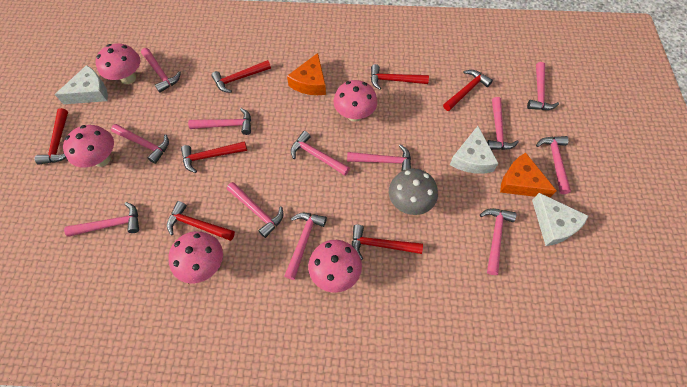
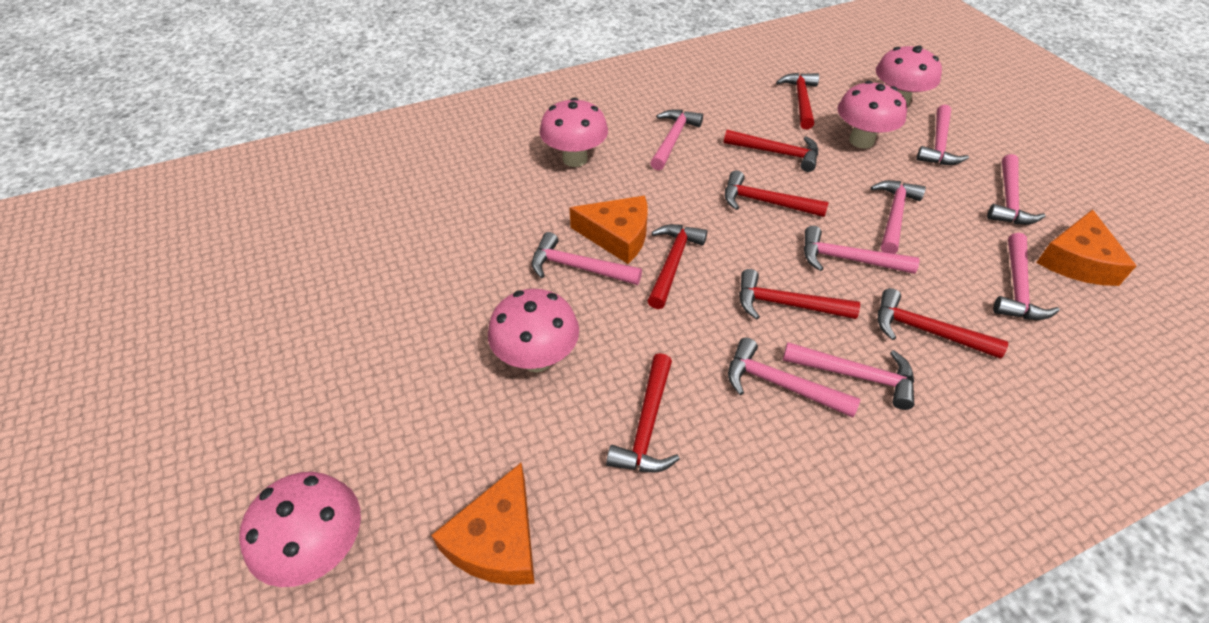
grey mushroom: [389,168,438,215] = 1 -> none = 0
orange cheese: [287,53,326,95] [500,153,557,198] = 2 -> [431,463,535,585] [569,196,648,264] [1036,210,1136,286] = 3
pink hammer: [64,202,139,237] [111,124,169,164] [141,48,181,93] [188,108,251,135] [227,182,283,238] [284,213,327,280] [291,131,350,176] [347,144,411,172] [480,208,516,275] [487,97,519,150] [527,62,559,110] [536,136,571,194] = 12 -> [532,232,642,285] [650,110,703,170] [728,338,860,418] [783,342,915,410] [804,226,919,274] [870,180,926,254] [916,105,969,165] [987,154,1046,225] [993,233,1060,320] = 9
white cheese: [54,65,108,104] [450,126,499,174] [532,193,589,246] = 3 -> none = 0

